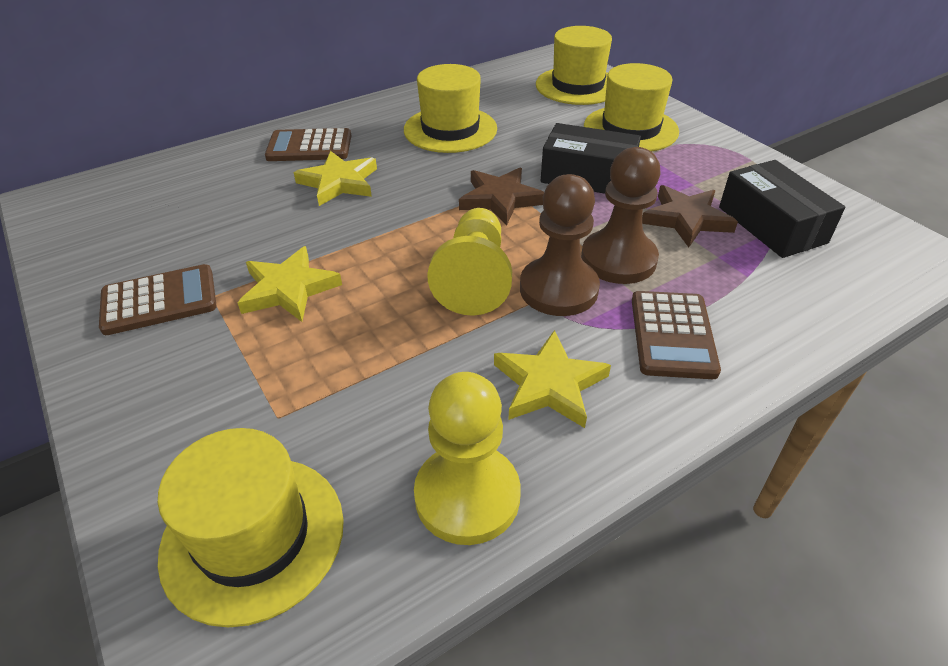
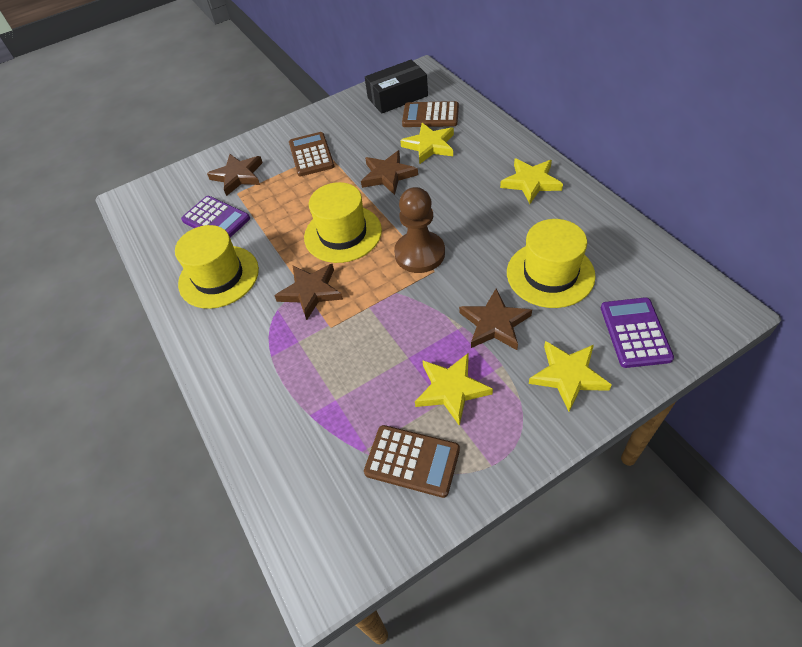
black box: [541,123,641,194] [719,160,845,258] = 2 -> [365,60,428,114] = 1
brown pawn: [520,174,600,316] [581,147,661,284] = 2 -> [394,187,445,273] = 1
brown star: [459,168,544,226] [642,185,738,247] = 2 -> [207,154,263,196] [274,264,343,320] [361,150,418,195] [459,289,532,350] = 4
purple calculator: none = 0 -> [181,196,250,238] [601,297,674,368] = 2
yellow hat: [158,428,344,627] [404,64,497,153] [536,26,612,105] [584,63,679,152] = 4 -> [175,225,259,309] [304,182,382,263] [507,219,596,308] = 3
yellow pawn: [414,372,521,545] [427,208,512,316] = 2 -> none = 0
yellow star: [238,246,342,322] [294,151,377,206] [494,330,611,428] = 3 -> [400,123,454,164] [415,353,493,426] [500,159,563,204] [529,341,612,412] = 4

